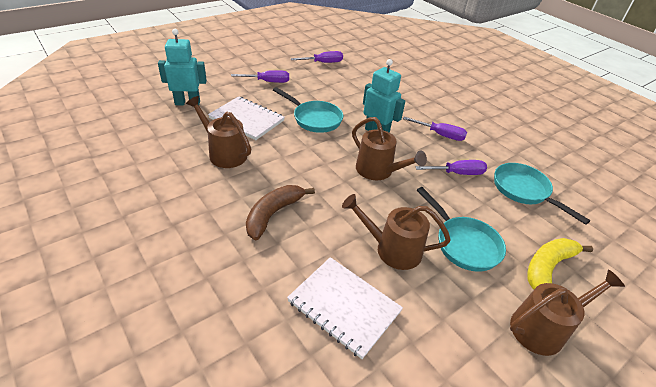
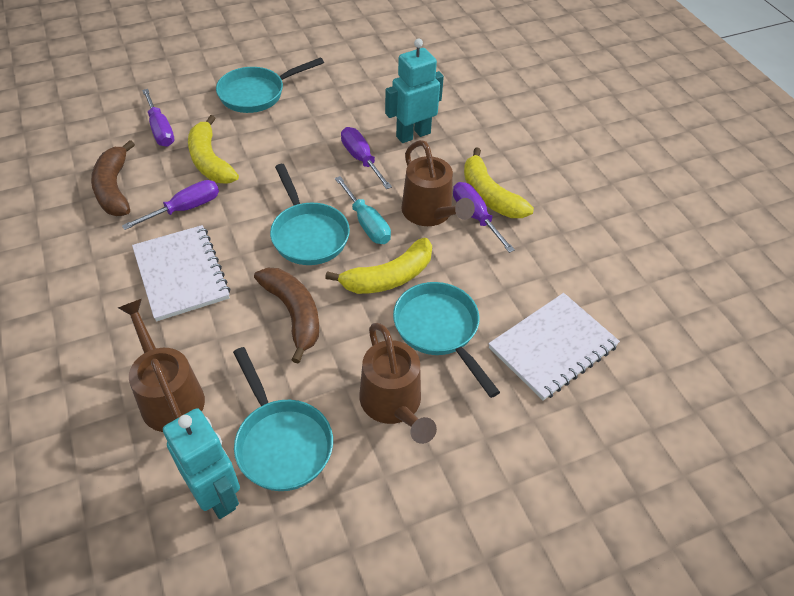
brown banana: [246,185,315,240] = 1 -> [91,140,135,216] [254,268,319,363] = 2
brown watering can: [186,96,251,168] [342,194,451,270] [352,117,427,180] [510,269,625,356] = 4 -> [118,299,205,432] [359,323,437,444] [401,140,475,226] = 3
turquoise pan: [273,87,343,133] [417,187,506,272] [494,163,590,225] = 3 -> [216,57,324,113] [233,347,333,491] [270,164,350,265] [393,282,500,398] = 4
turquoise screwdriver: none = 0 -> [335,176,391,244] = 1
yellow banana: [527,238,593,289] = 1 -> [188,115,239,184] [325,238,432,294] [464,147,534,218] = 3

